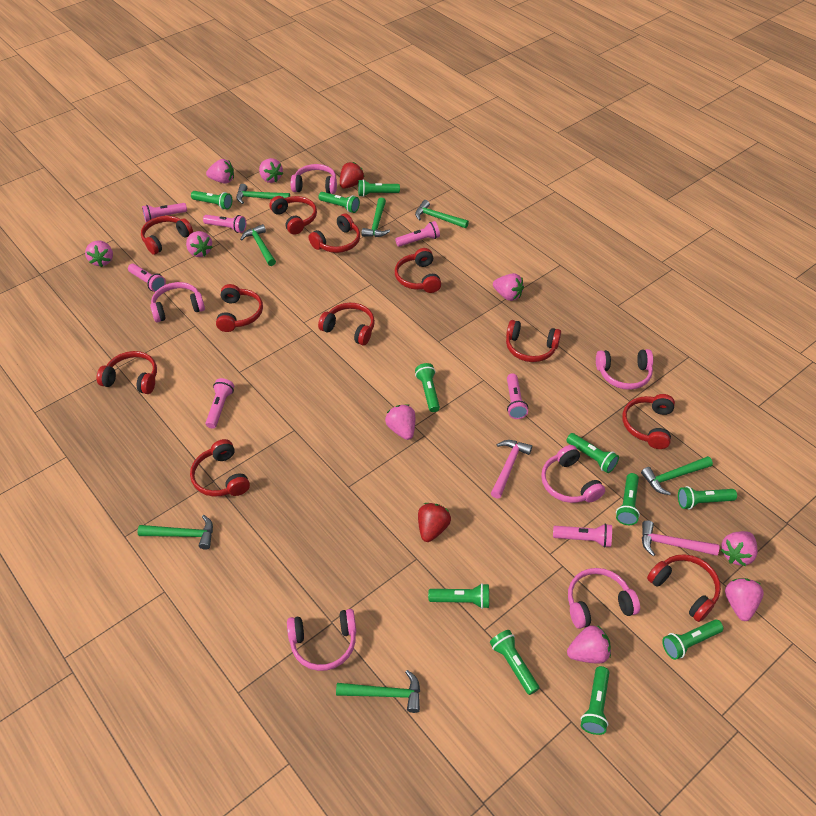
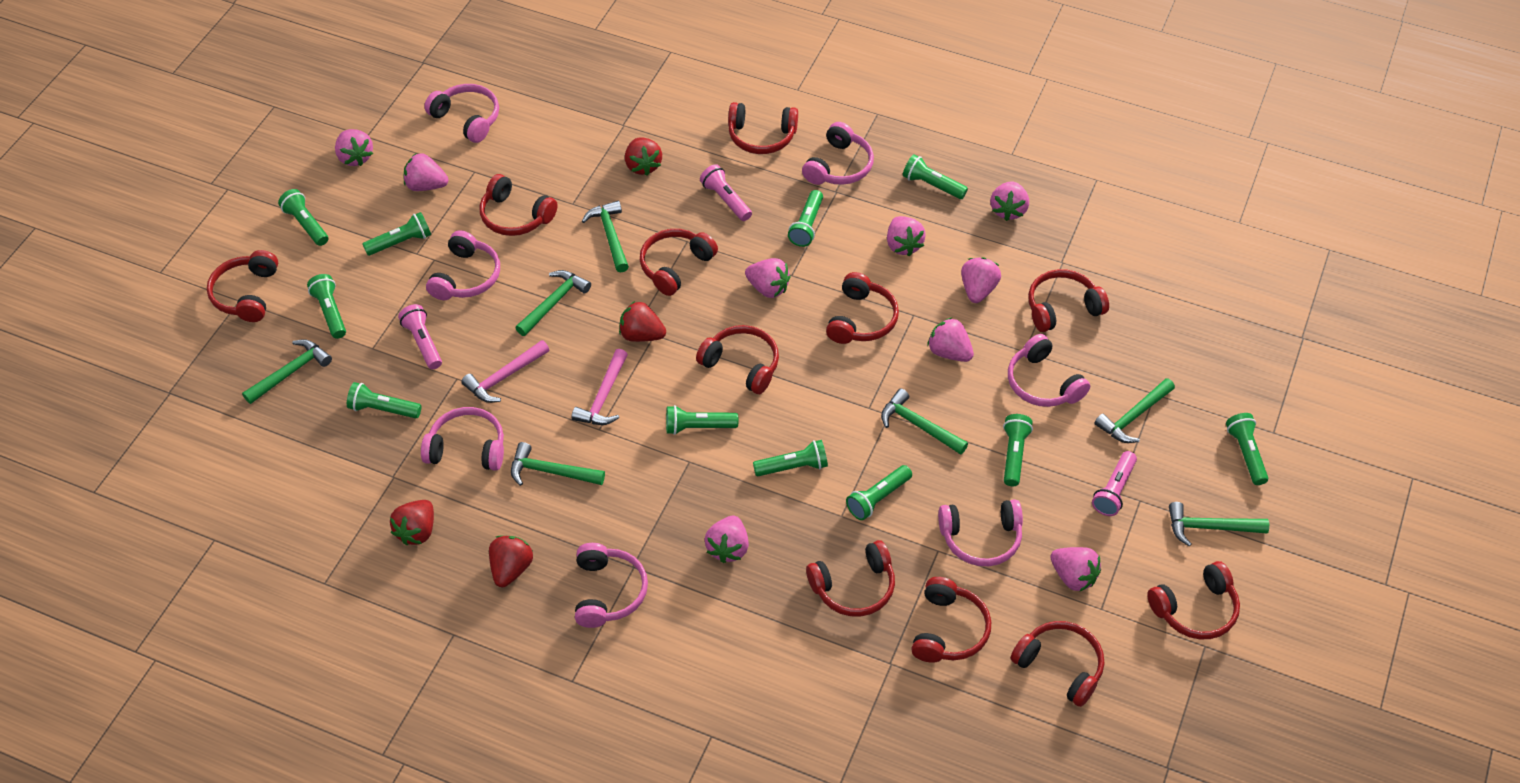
pink flashlight: [128,264,166,292] [142,203,187,222] [203,215,246,233] [206,378,234,428] [395,221,440,247] [507,373,528,419] [553,524,612,548] = 7 -> [398,304,442,369] [700,164,752,221] [1092,451,1137,516] = 3
pink headphones: [150,282,205,322] [287,609,356,671] [291,164,337,194] [541,445,605,503] [568,568,640,629] [596,349,653,390] = 6 -> [421,407,504,471] [424,84,499,143] [426,230,500,300] [575,543,648,628] [802,122,874,185] [938,499,1023,566] [1008,334,1090,407] = 7
red strawberry: [340,162,364,189] [418,503,451,542] = 2 -> [390,500,434,545] [489,536,533,587] [619,301,666,342] [625,137,662,176] = 4

